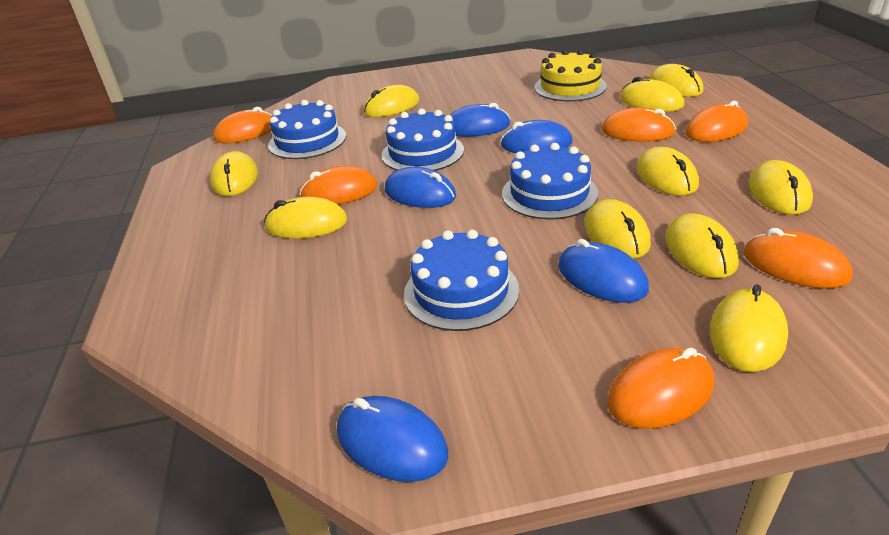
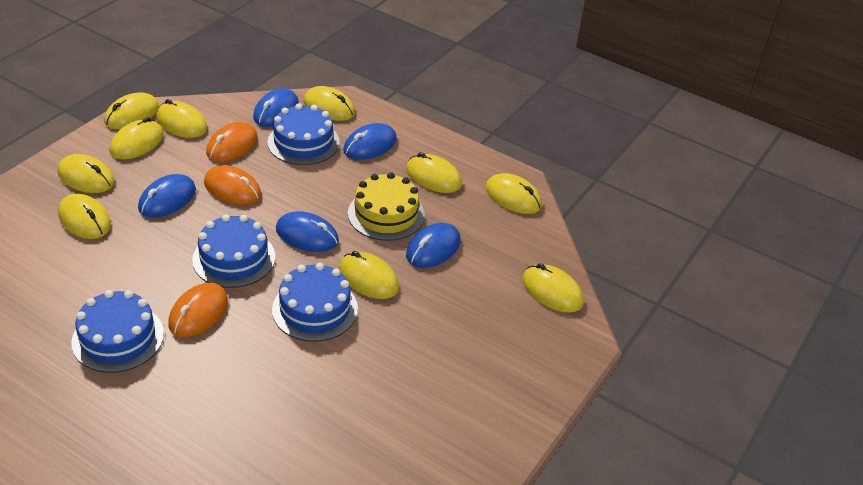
orange mouse: [213,107,273,144] [299,166,377,205] [602,108,676,142] [607,347,714,429] [685,101,748,142] [743,228,853,289] = 6 -> [168,283,228,337] [204,165,261,205] [206,122,257,162] = 3

